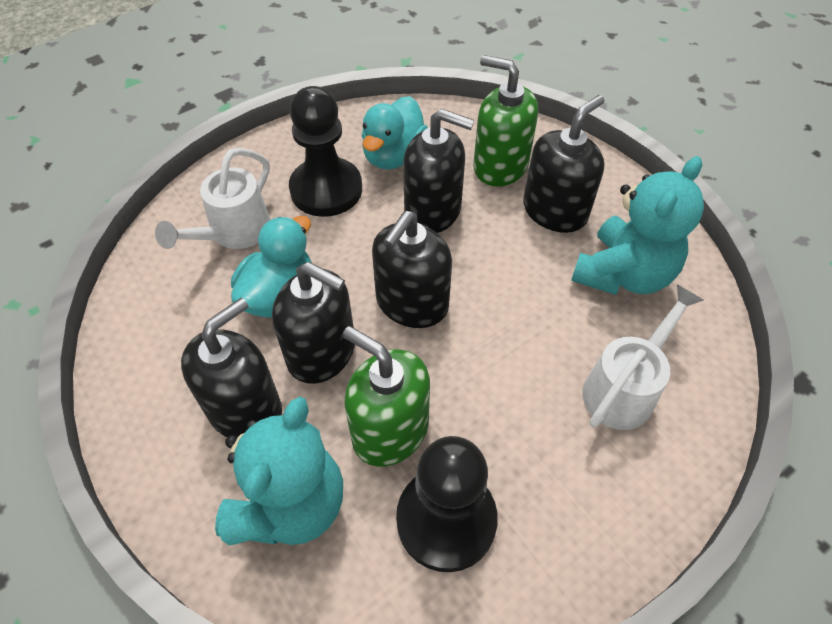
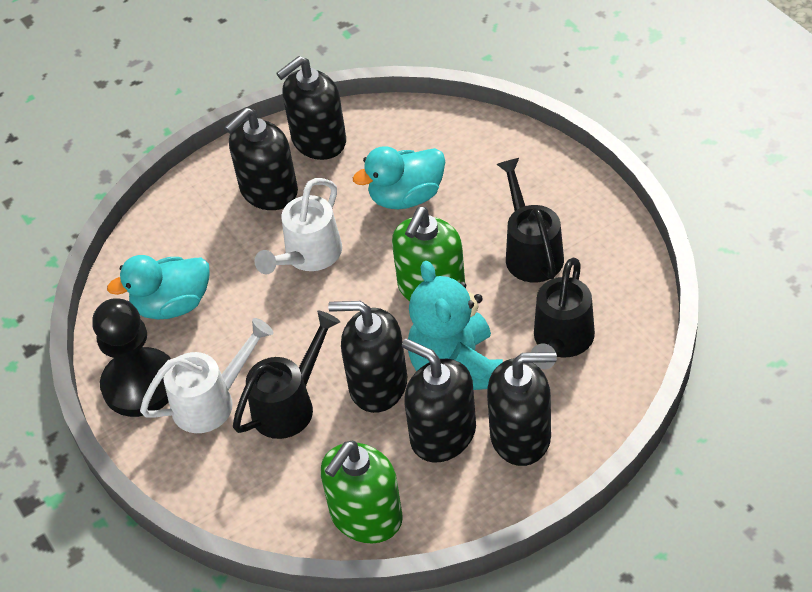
black pawn: [289,86,362,217] [396,436,498,572] = 2 -> [92,298,171,417] = 1
black watering can: none = 0 -> [233,311,340,439] [496,158,564,283] [531,258,595,369] = 3
turquoise teddy bear: [215,397,343,545] [571,156,704,295] = 2 -> [408,261,503,390] = 1

